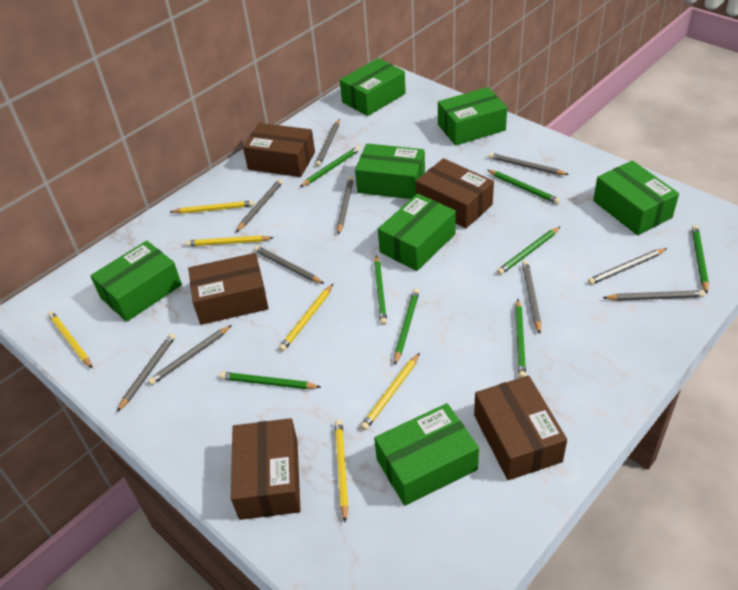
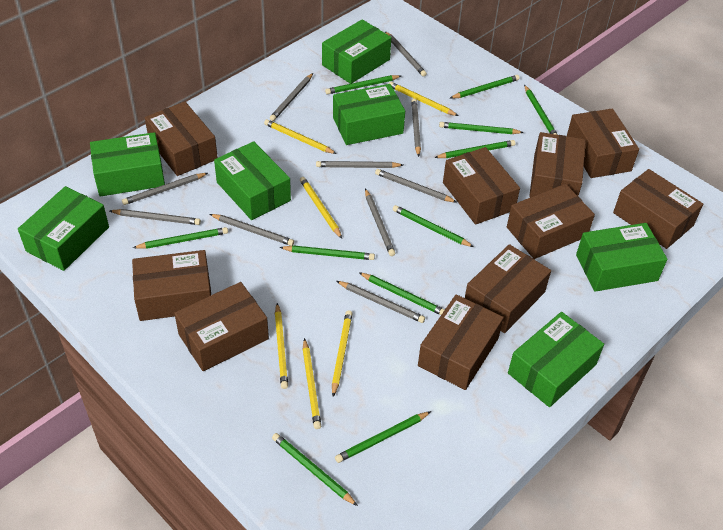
brown box: [188,253,269,325] [231,418,301,520] [243,123,315,177] [416,158,494,228] [474,376,567,480] = 5 -> [132,250,211,321] [145,102,218,176] [174,282,269,371] [418,294,504,390] [443,147,520,225] [465,244,551,333] [507,184,595,259] [529,132,585,197] [567,109,639,178] [613,169,703,249] = 10
green pencil: [220,372,320,389] [300,146,360,187] [374,255,387,325] [394,289,419,364] [487,170,560,204] [497,227,560,275] [515,299,526,378] [692,225,709,294] = 8 -> [133,227,228,249] [272,433,358,506] [279,245,375,260] [325,75,401,94] [335,411,431,463] [359,272,445,315] [393,205,474,247] [434,140,515,158] [439,122,524,134] [450,75,520,99] [524,85,558,135] = 11

